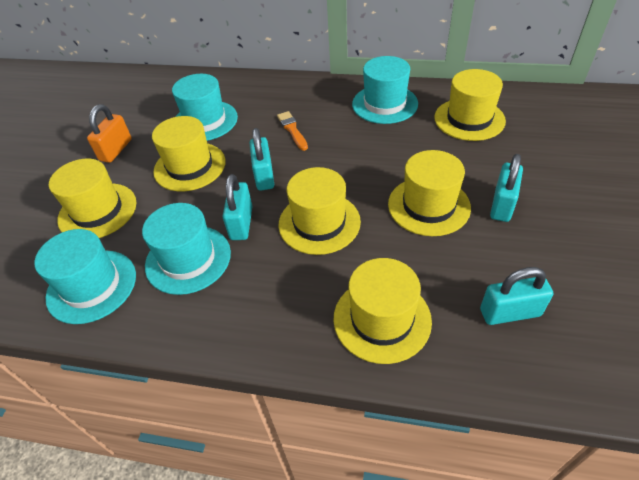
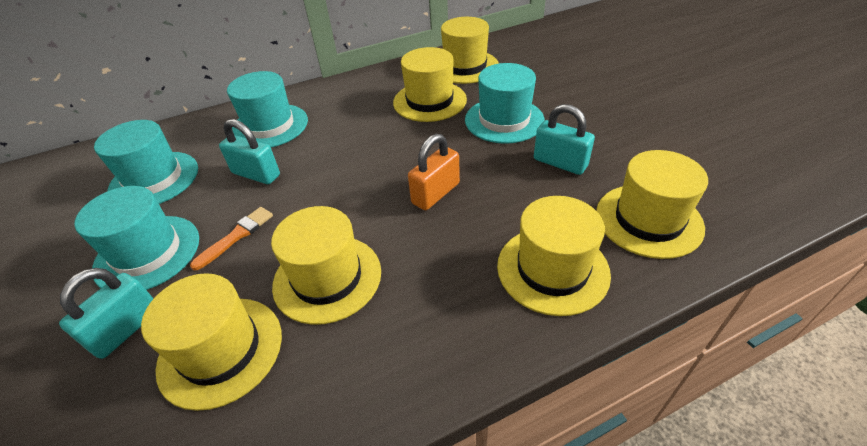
turquoise padlock: [223,174,252,240] [250,128,274,191] [480,267,553,325] [490,154,523,222] = 4 -> [59,268,154,359] [219,119,280,184] [534,104,595,175] = 3

